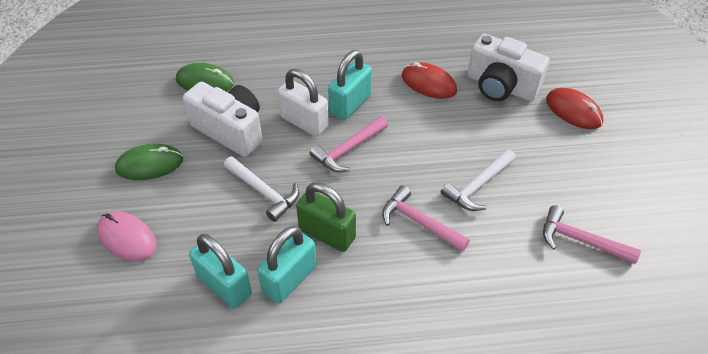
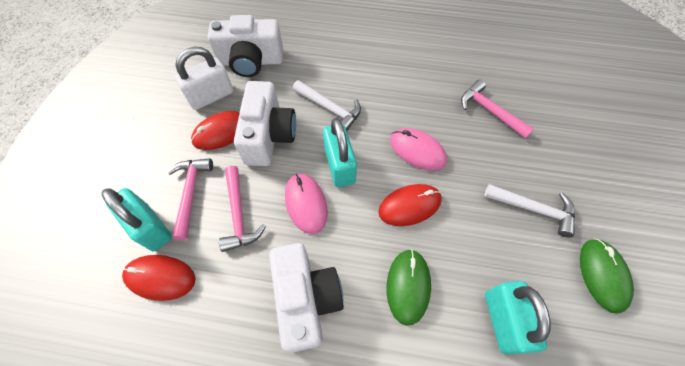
green padlock: [296,183,356,252] = 1 -> none = 0
pink mouse: [97,211,156,261] = 1 -> [285,174,328,234] [390,128,447,171] = 2
red mouse: [402,62,457,99] [546,88,603,129] = 2 -> [122,255,196,301] [191,111,240,150] [378,184,442,226] = 3
white camera: [183,82,262,157] [467,34,550,101] = 2 -> [208,15,283,77] [234,81,296,166] [269,243,344,352] = 3

